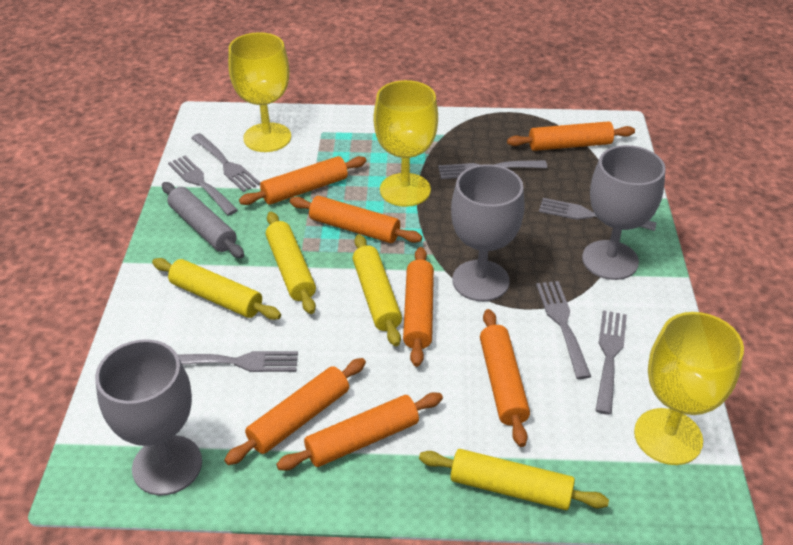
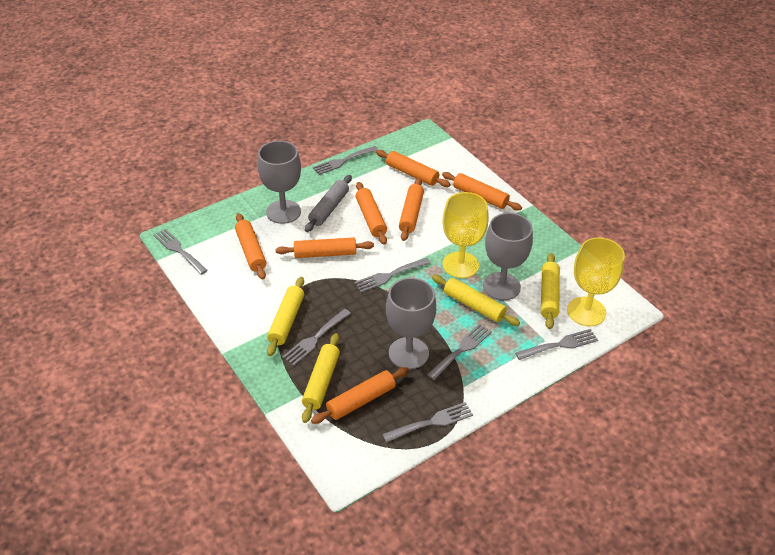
yellow goblet: [228,32,291,152] [374,80,438,207] [634,312,744,465] = 3 -> [442,192,489,278] [567,237,625,326] = 2

